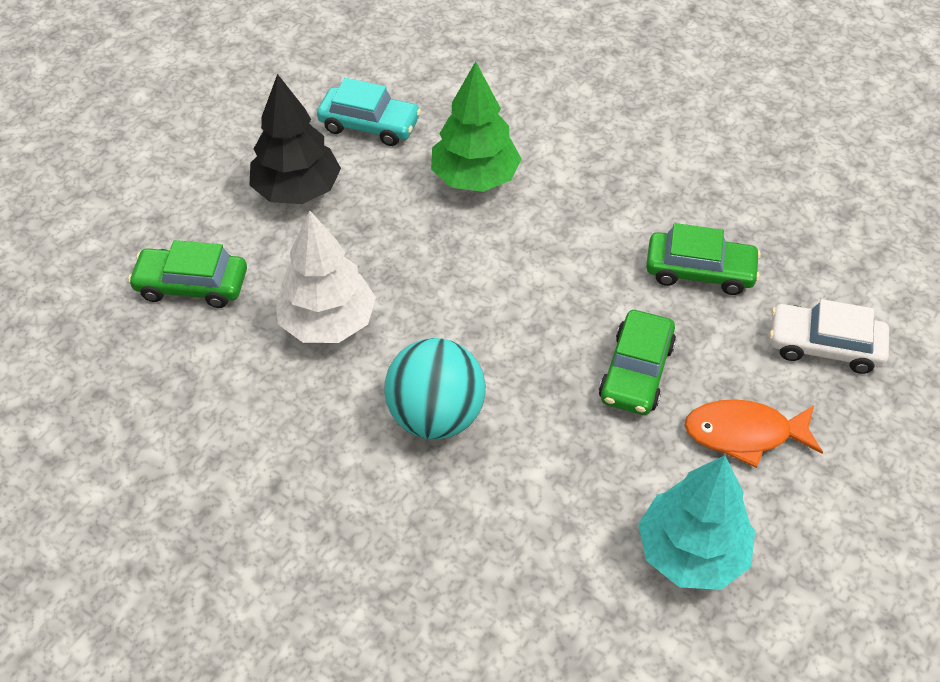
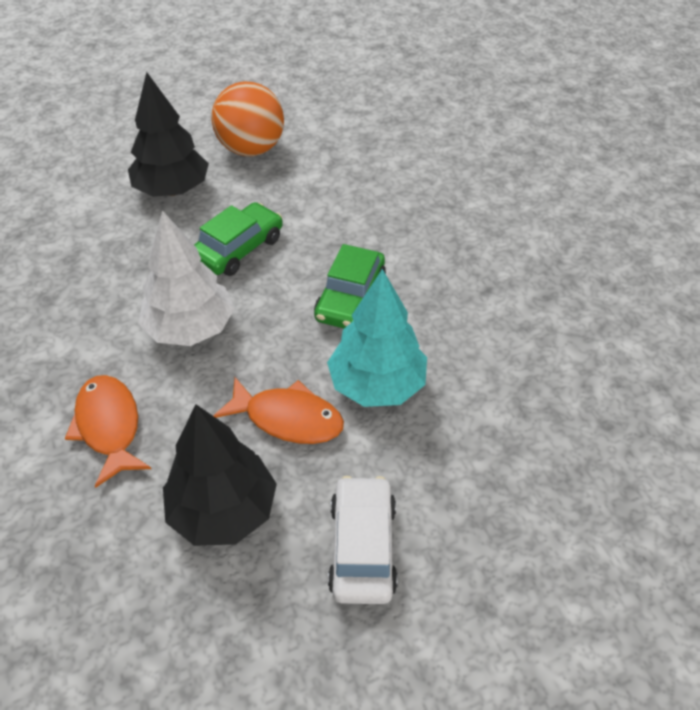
black tree: [250,74,341,204] = 1 -> [128,72,209,197] [163,404,277,546] = 2
green car: [128,240,247,308] [599,310,676,415] [646,223,761,295] = 3 -> [194,202,283,276] [314,244,386,328] = 2
green tree: [431,61,522,192] = 1 -> none = 0
orange ball: none = 0 -> [212,81,284,156] = 1
orange fish: [684,399,823,468] = 1 -> [65,375,151,488] [213,377,344,444] = 2
turquoise ball: [384,338,485,440] = 1 -> none = 0
turquoise car: [317,78,421,146] = 1 -> none = 0

